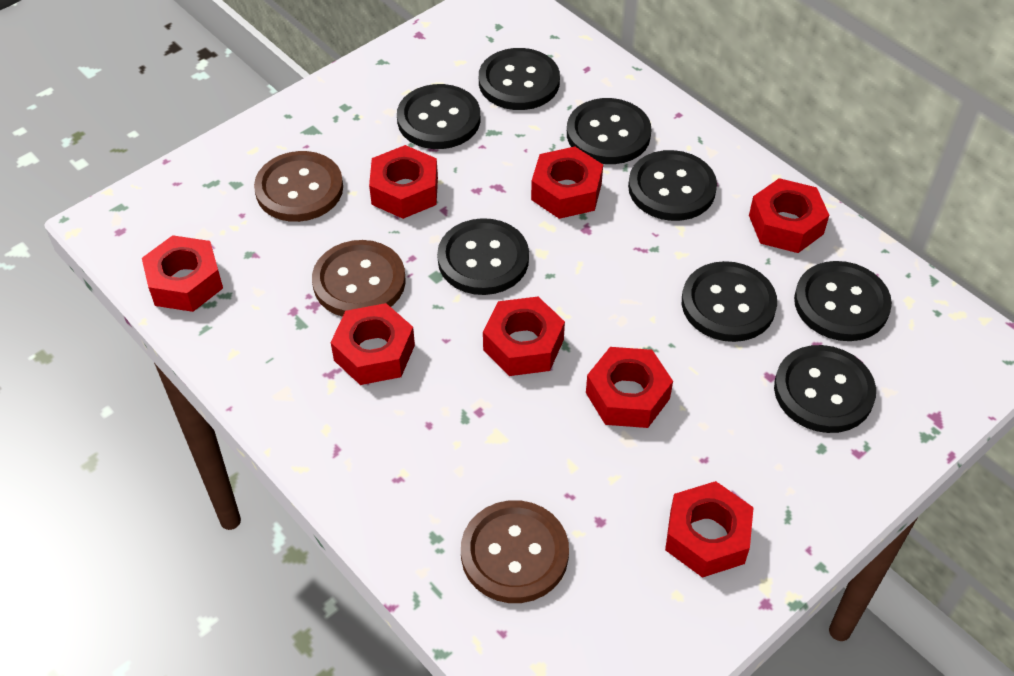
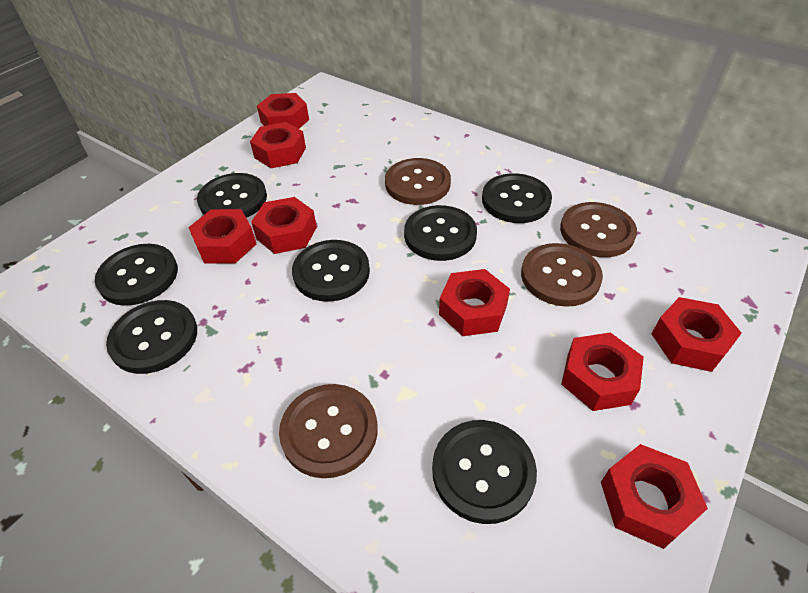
black button: [397,84,480,149] [437,218,529,295] [479,48,560,110] [567,98,652,164] [628,150,717,221] [682,261,777,342] [774,345,876,433] [794,261,892,341] = 8 -> [95,244,178,306] [106,300,197,374] [197,173,267,218] [292,240,370,302] [404,205,477,261] [432,420,537,524] [482,173,552,223] = 7
brown button: [254,151,343,222] [312,240,406,317] [461,500,569,603] = 3 -> [279,384,378,478] [385,158,451,205] [521,243,603,307] [560,202,637,257] = 4

